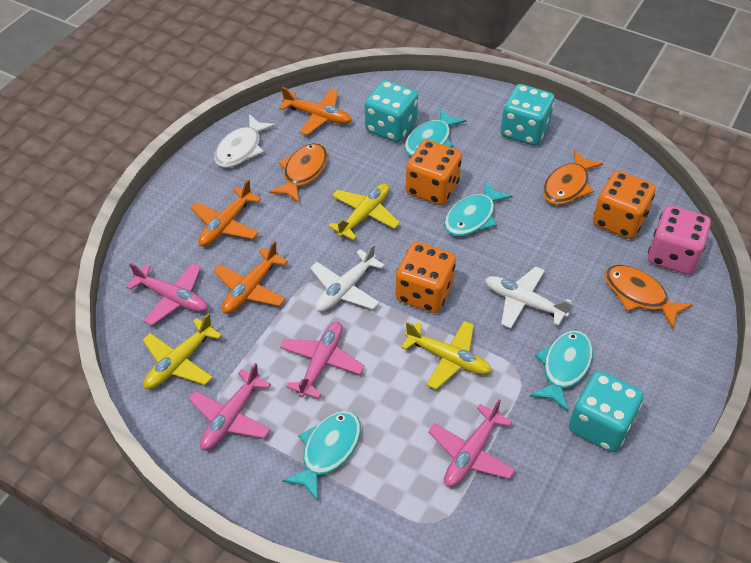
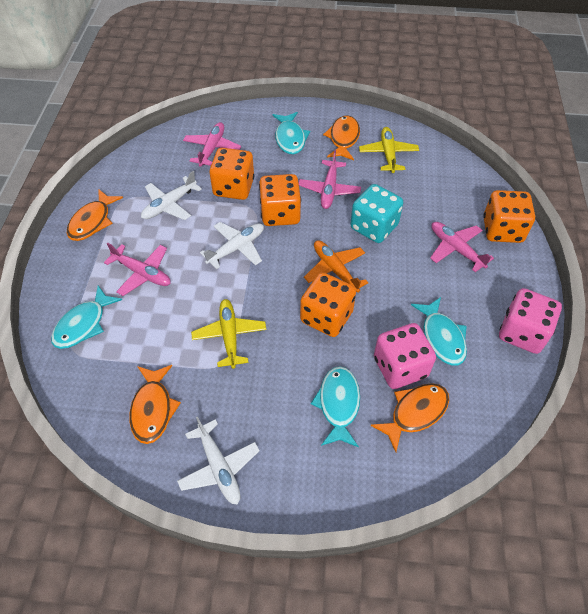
orange dice: [396,242,456,313] [406,140,462,205] [593,171,656,239] = 3 -> [209,148,254,200] [259,174,301,226] [300,272,356,337] [483,190,535,243] = 4
orange fish: [269,143,328,203] [543,150,603,205] [605,265,692,329] = 3 -> [67,189,123,241] [129,365,181,444] [323,115,360,160] [370,383,449,452] = 4
orange plane: [191,179,261,246] [213,241,288,314] [279,87,352,135] = 3 -> [304,240,369,293] = 1
pink dice: [648,206,711,275] = 1 -> [374,323,436,389] [499,288,562,354] = 2
turquoise dice: [365,80,418,142] [500,84,555,146] [569,371,643,452] = 3 -> [350,184,403,243] = 1
white fish: [214,114,276,168] = 1 -> none = 0
white plane: [310,244,385,312] [485,266,572,329] = 2 -> [141,171,202,220] [177,417,260,505] [200,222,264,269] = 3
yellow plane: [143,313,222,389] [328,183,400,241] [401,321,492,390] = 3 -> [191,299,267,369] [359,127,419,173] = 2

